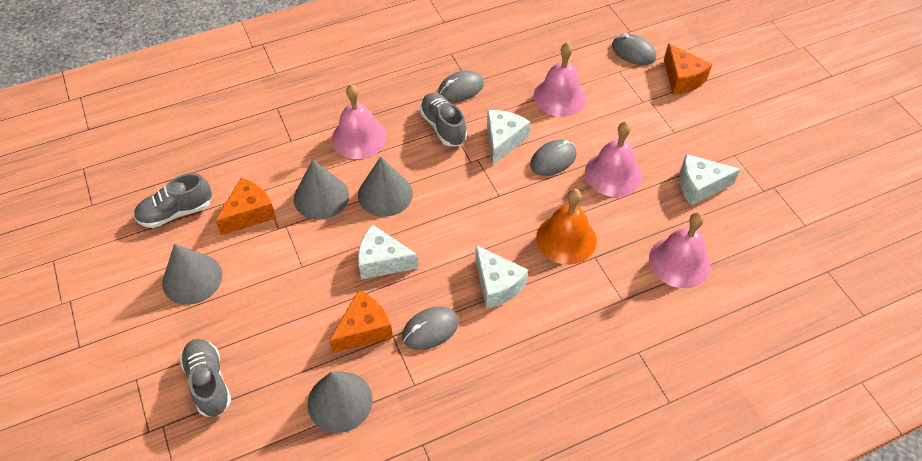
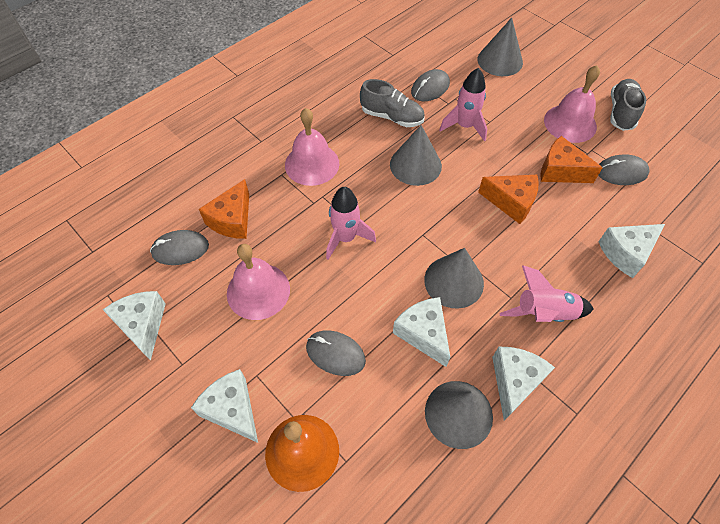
grey shoe: [134,173,212,228] [180,339,231,417] [420,93,467,146] = 3 -> [360,79,425,127] [610,79,646,131] = 2
pink bell: [332,84,387,159] [534,42,587,117] [585,122,642,197] [649,212,711,288] = 4 -> [227,244,290,320] [285,108,339,186] [544,65,600,143] = 3
pink rocket: none = 0 -> [326,187,376,260] [439,68,487,141] [499,265,594,322] = 3
white cheese: [358,225,418,279] [475,245,528,309] [487,110,530,165] [679,154,740,206] = 4 -> [102,291,166,361] [191,369,258,443] [393,297,450,367] [492,347,555,421] [598,224,665,278] = 5

